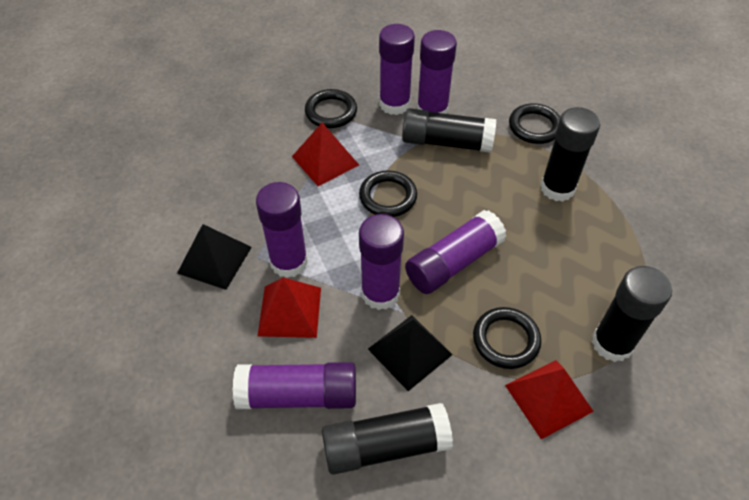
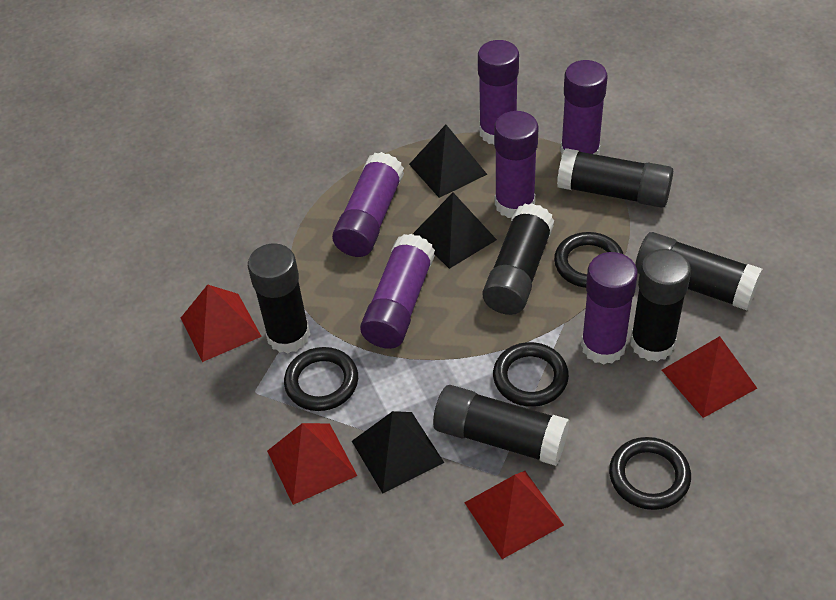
black glue stick: [322,403,453,475] [402,108,496,153] [540,107,600,202] [592,266,672,362] = 4 -> [248,243,310,353] [433,385,569,466] [483,203,555,315] [557,148,673,208] [630,249,691,361] [635,232,762,310] = 6
black pyramid: [177,224,252,290] [368,315,453,391] = 2 -> [352,411,444,493] [409,125,488,198] [413,193,497,269] = 3
red pyramid: [258,277,321,338] [292,123,359,186] [505,360,594,439] = 3 -> [181,285,262,362] [267,423,357,505] [464,471,564,559] [662,336,757,418] = 4

